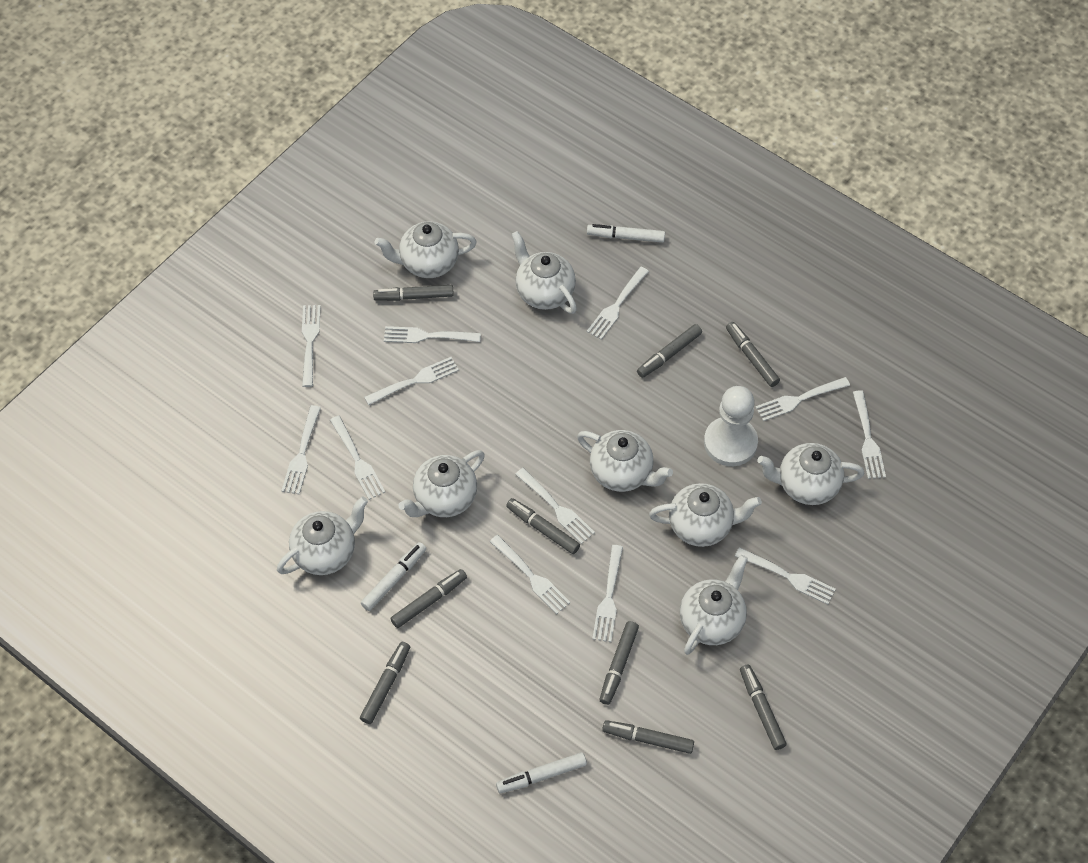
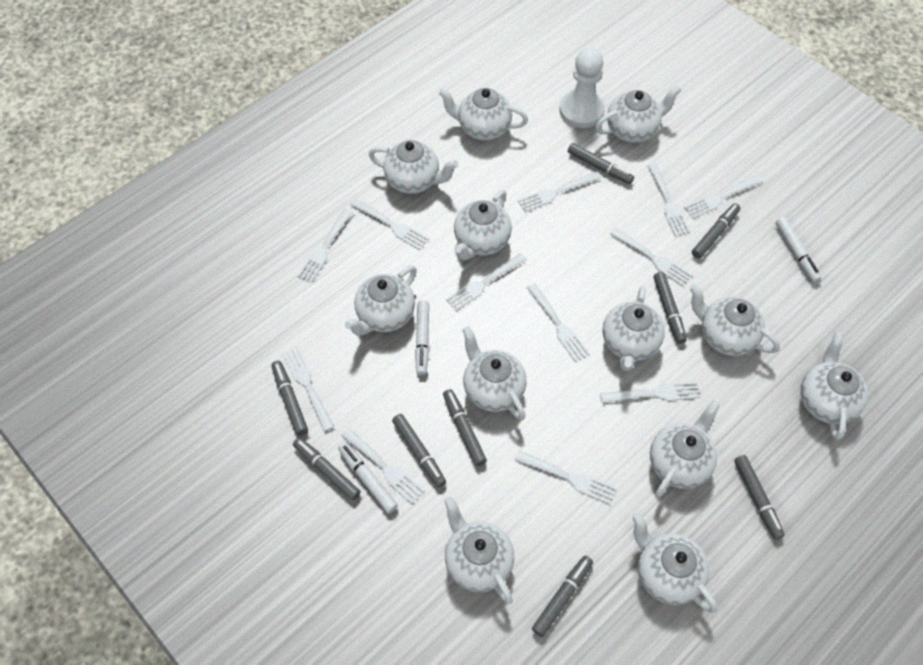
white teapot: [277,496,368,575] [375,221,477,278] [398,450,485,517] [511,231,577,314] [577,430,673,492] [649,483,762,547] [680,555,748,655] [757,443,864,505] = 8 -> [345,266,417,336] [369,140,458,194] [438,88,528,141] [444,497,514,604] [454,190,512,261] [462,326,527,420] [595,85,681,143] [602,286,665,371] [632,512,717,613] [650,400,720,497] [689,284,780,356] [800,332,868,440] = 12

